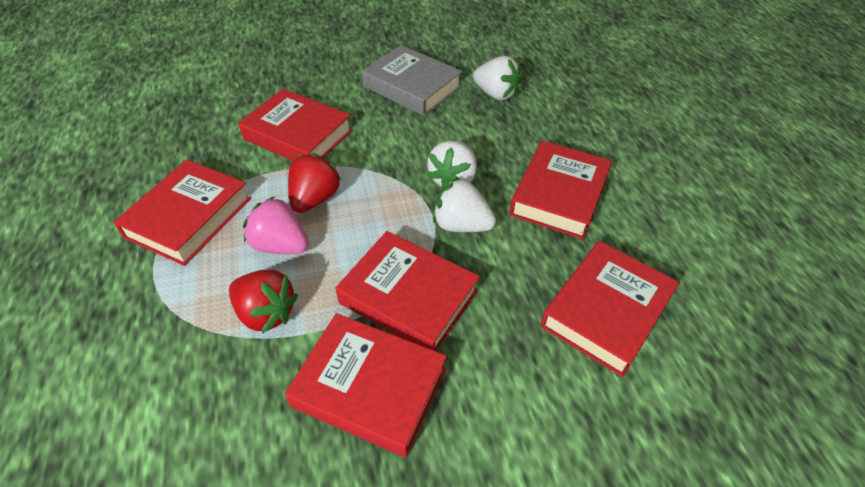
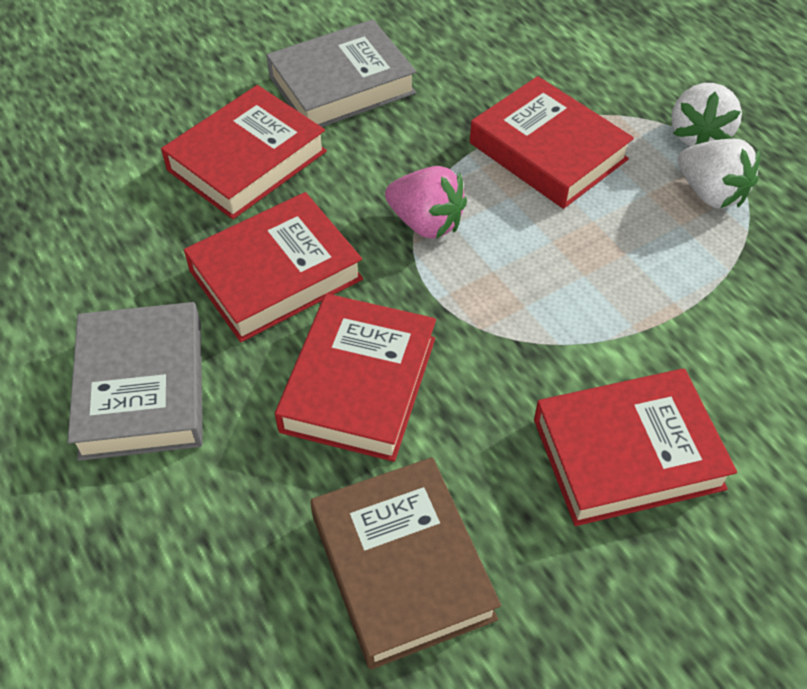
brown book: none = 0 -> [310,457,501,670] = 1
grey book: [362,45,462,116] = 1 -> [68,302,203,461] [266,19,416,127] = 2
red book: [113,160,251,266] [238,89,353,161] [285,313,447,457] [336,231,480,351] [509,141,612,239] [540,241,679,377] = 6 -> [161,85,327,219] [184,192,363,342] [275,294,436,462] [470,76,634,209] [534,369,737,526] = 5
red strawberry: [229,270,298,334] [288,153,342,213] = 2 -> none = 0
white strawberry: [427,141,476,189] [433,177,496,232] [473,56,522,100] = 3 -> [671,83,742,146] [678,139,760,208] = 2

